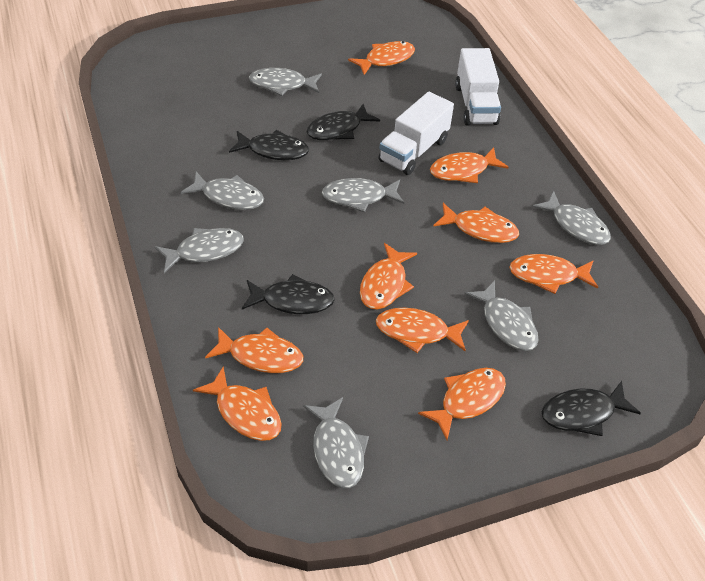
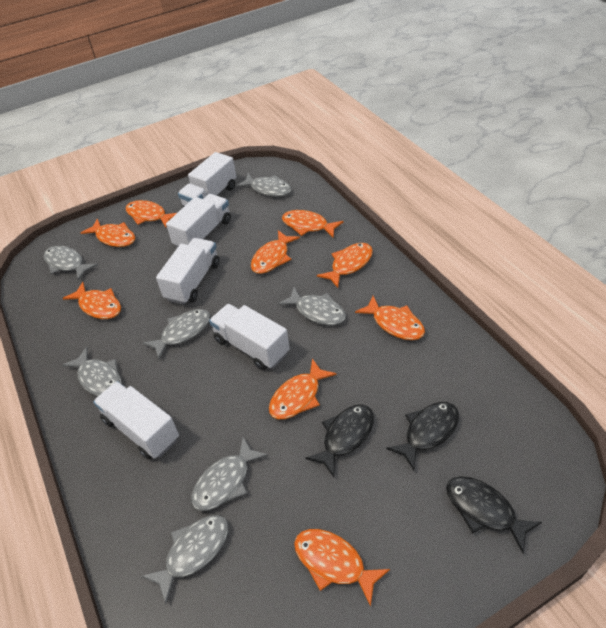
black fish: [229,130,309,160] [242,274,335,314] [306,104,380,140] [542,381,641,436] = 4 -> [305,405,374,477] [386,402,459,470] [446,476,542,553] = 3
white truck: [379,92,454,175] [455,48,501,125] = 2 -> [93,381,179,459] [156,238,220,305] [166,194,231,248] [178,152,237,207] [209,304,290,370] = 5

